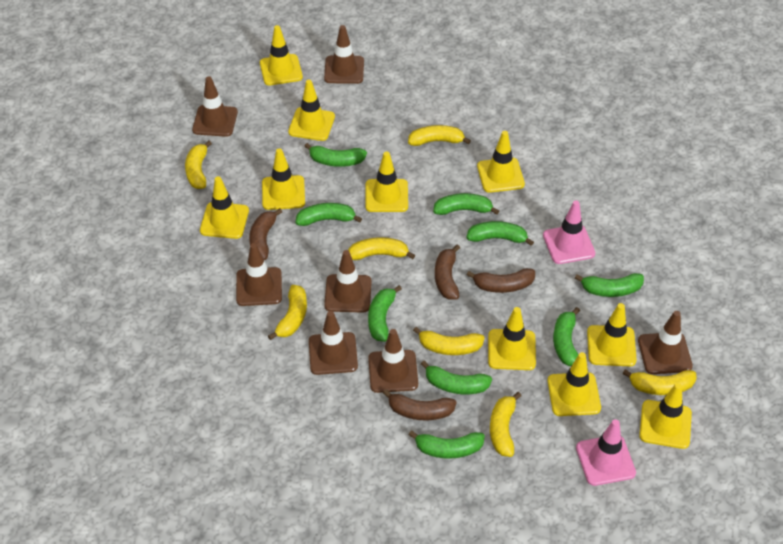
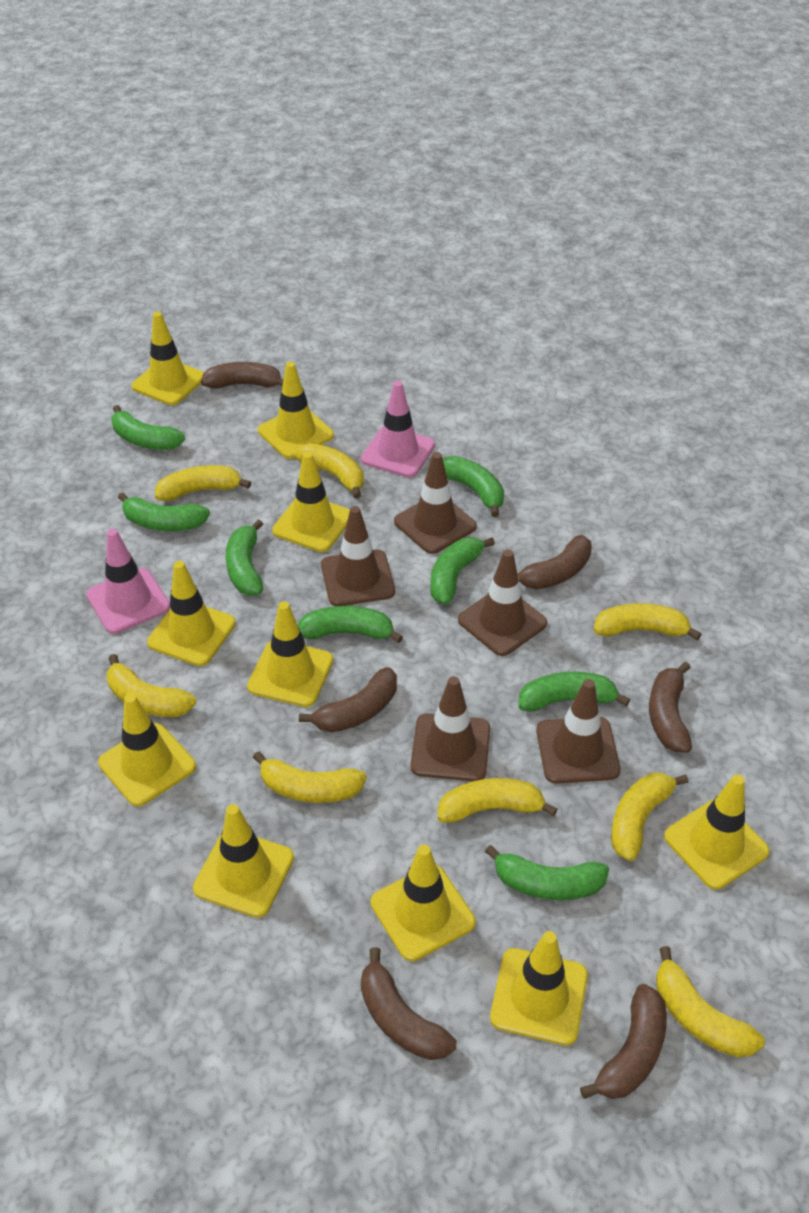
brown banana: [249,208,282,260] [383,389,457,420] [435,245,460,300] [467,268,535,293] = 4 -> [201,362,283,389] [299,667,397,733] [361,947,457,1060] [517,535,592,589] [580,984,667,1099] [649,662,692,753] = 6
brown traffic cone: [192,76,238,137] [236,243,282,306] [309,311,358,375] [324,25,364,84] [324,250,372,313] [368,329,418,393] [638,311,693,374] = 7 -> [321,506,395,606] [394,452,477,554] [411,676,490,781] [458,549,547,656] [536,679,620,784] = 5
green banana: [296,203,362,226] [305,143,367,167] [368,285,402,342] [408,430,485,459] [421,361,492,394] [433,193,499,215] [466,221,534,246] [553,307,580,366] [575,273,644,297] = 9 -> [111,405,185,450] [118,492,210,531] [226,519,263,595] [298,606,403,643] [430,537,495,605] [443,456,504,517] [485,845,609,900] [519,672,630,712] = 8
yellow banana: [185,141,212,189] [268,285,307,340] [348,237,415,260] [408,125,471,146] [413,327,485,355] [490,392,521,457] [622,369,697,395] = 7 -> [107,654,196,717] [155,465,251,501] [253,751,367,803] [294,443,364,499] [438,778,557,823] [594,603,702,640] [611,773,689,861] [656,946,765,1058] = 8

